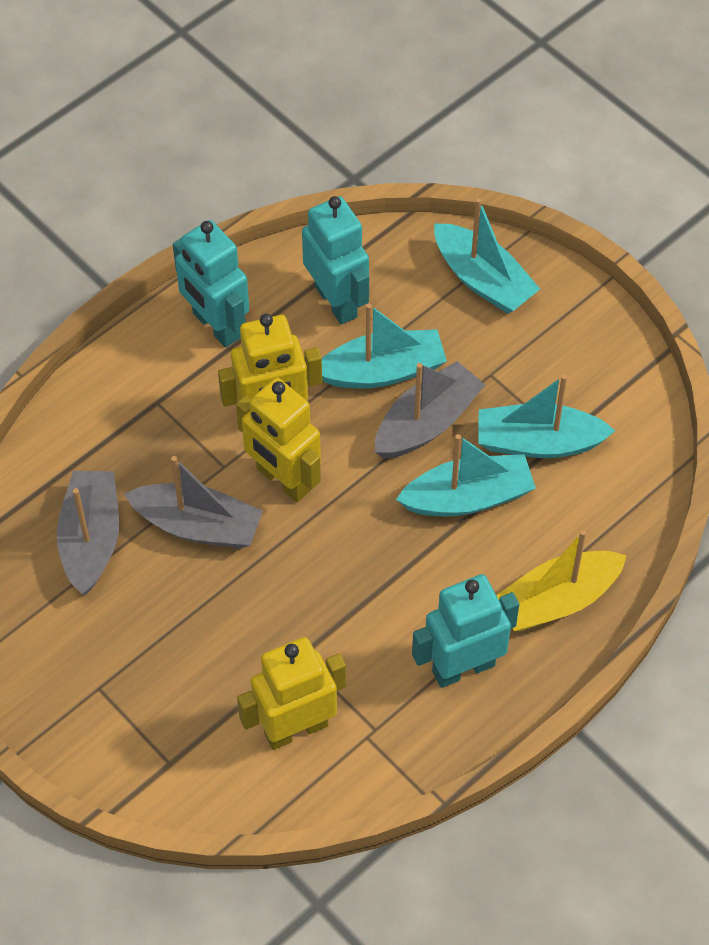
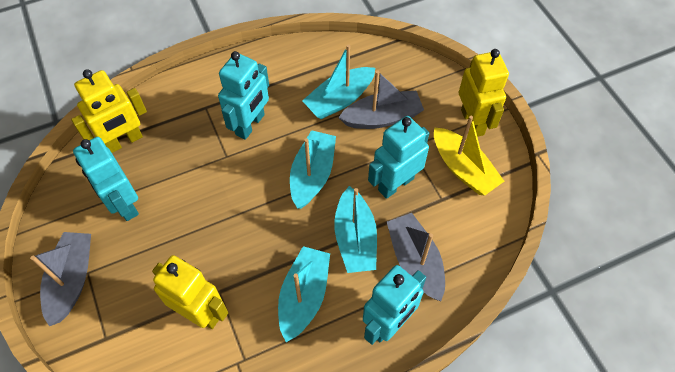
turquoise robot: [173,220,249,347] [302,196,369,324] [412,574,519,688] = 3 -> [73,137,139,221] [218,51,269,140] [363,265,426,345] [368,116,429,199] = 4

